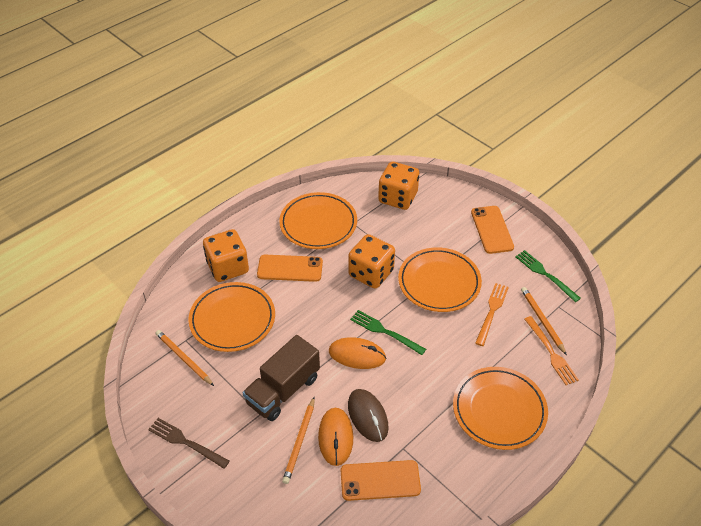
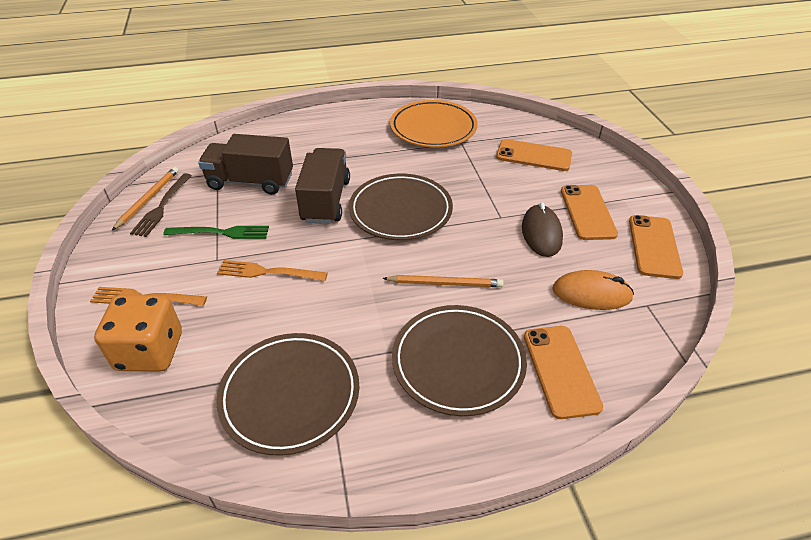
brown plate: none = 0 -> [216,333,359,456] [349,174,453,240] [392,305,527,416] = 3
brown truck: [243,335,320,421] = 1 -> [198,134,293,195] [295,148,350,224] = 2
green fork: [350,310,426,355] [515,250,581,302] = 2 -> [163,226,269,239] = 1
orange dice: [203,229,249,282] [348,234,395,289] [378,162,419,210] = 3 -> [94,295,182,372] = 1
orange mouse: [318,408,353,466] [329,337,386,369] = 2 -> [552,270,634,310] = 1
orange pencil: [156,330,214,386] [282,397,315,484] [521,287,567,355] = 3 -> [112,167,179,230] [382,275,504,287] = 2
orange phone: [257,255,323,282] [341,460,421,501] [471,206,514,254] = 3 -> [496,139,572,171] [524,326,603,419] [561,185,618,240] [629,215,683,279] = 4
orange plate: [188,282,275,352] [279,192,357,249] [398,248,482,312] [453,367,548,450] = 4 -> [390,100,478,147] = 1

